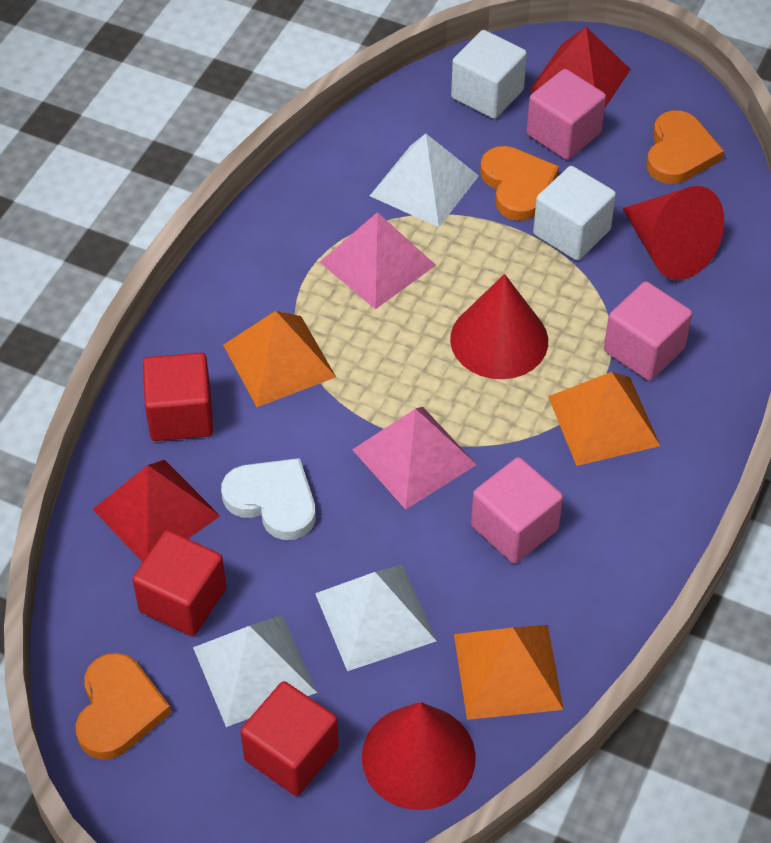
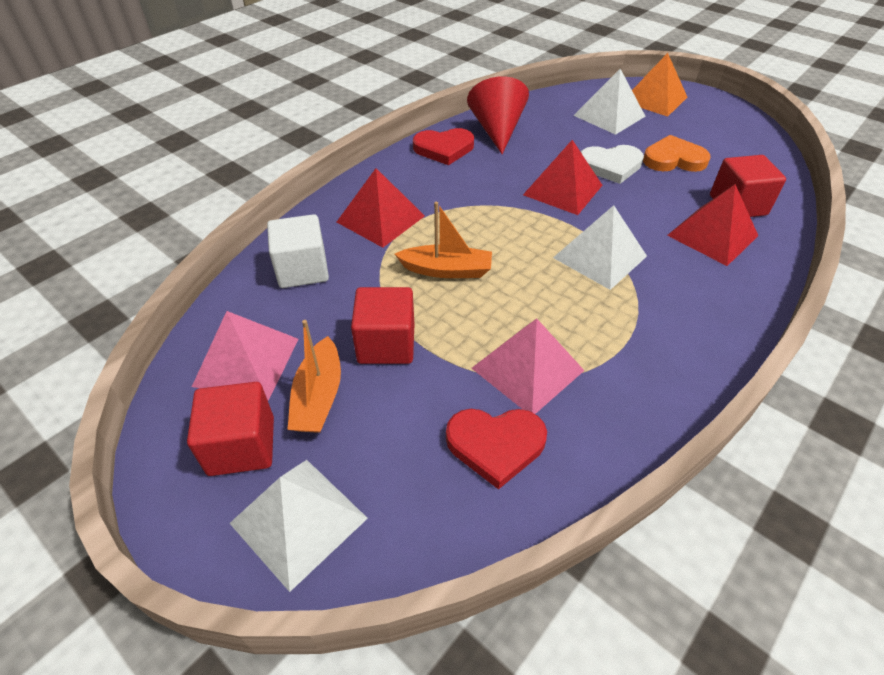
orange boat: none = 0 -> [287,320,341,433] [395,202,492,278] = 2
orange heart: [76,653,171,760] [480,146,559,221] [646,111,724,184] = 3 -> [643,135,711,172] = 1
orange pyramid: [223,311,336,407] [454,625,564,720] [548,372,660,466] = 3 -> [632,53,687,117] = 1
pink cube: [471,457,563,564] [527,69,606,160] [604,281,692,381] = 3 -> none = 0
red cone: [362,702,476,810] [450,274,548,379] [623,186,724,280] = 3 -> [467,76,529,154] = 1
red heart: none = 0 -> [413,128,474,165] [446,409,547,490] = 2
red pyramid: [93,460,220,562] [529,27,631,108] = 2 -> [337,168,425,248] [523,140,602,215] [667,184,758,266] = 3
white cube: [451,30,527,119] [533,166,616,261] = 2 -> [267,214,329,288] = 1

